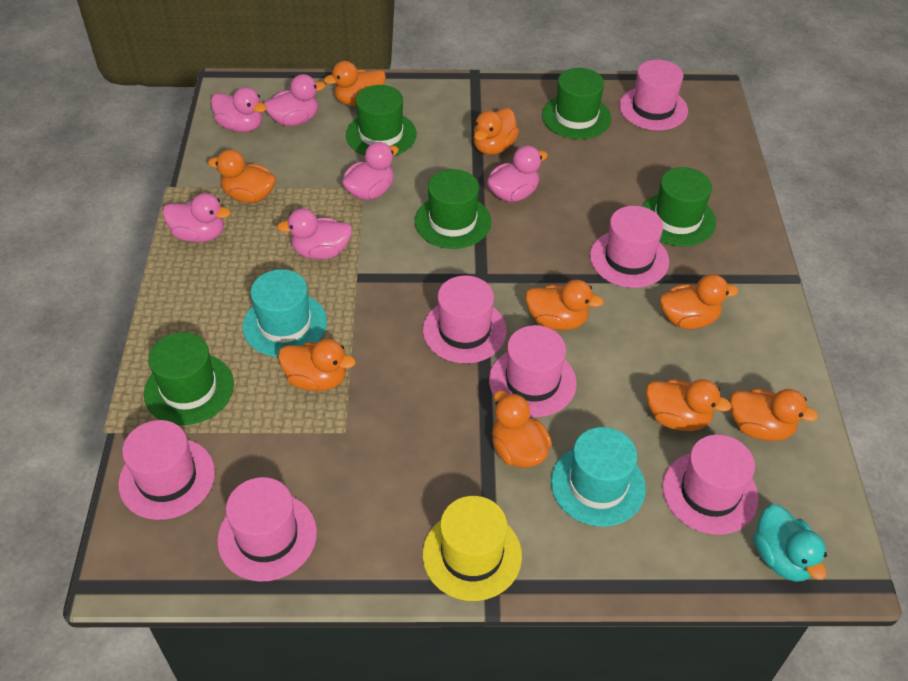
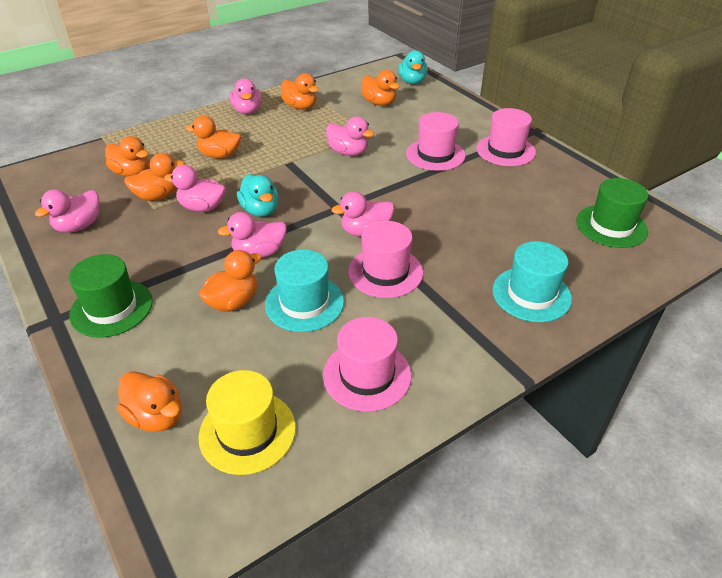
green hat: [144,332,234,425] [346,85,417,156] [415,169,491,249] [542,68,611,139] [642,167,716,246] = 5 -> [69,254,153,338] [576,178,648,248] = 2
orange duck: [208,149,276,203] [278,339,356,391] [324,61,386,106] [473,108,519,155] [492,391,552,468] [525,280,604,331] [646,379,731,431] [660,274,738,329] [730,389,818,441] = 9 -> [105,136,149,177] [117,371,182,432] [124,153,185,201] [186,116,241,159] [199,250,262,312] [281,73,319,110] [361,70,400,106] = 7
pink hat: [118,420,215,520] [217,477,317,581] [423,276,507,363] [489,325,577,417] [590,206,669,288] [619,60,688,130] [662,435,759,535] = 7 -> [323,317,412,412] [348,221,423,298] [406,112,466,171] [476,108,536,166] = 4
turquoise duck: [753,504,827,582] = 1 -> [237,174,279,217] [398,50,428,84] = 2

